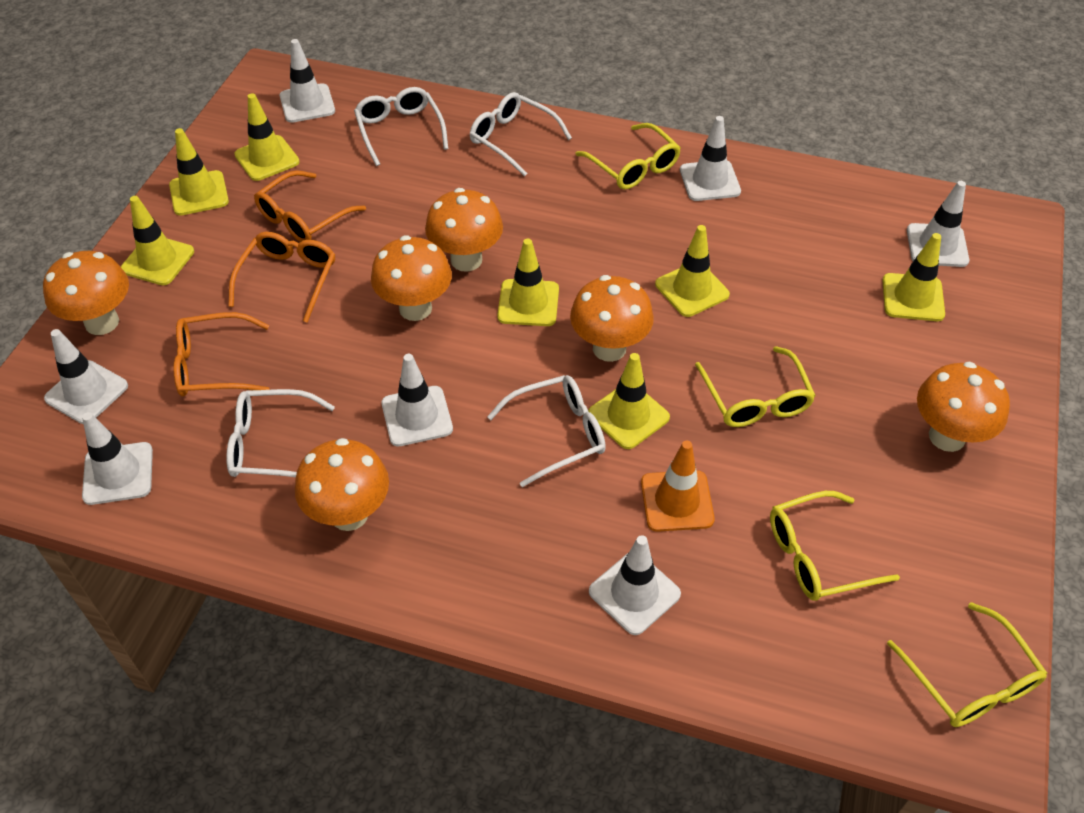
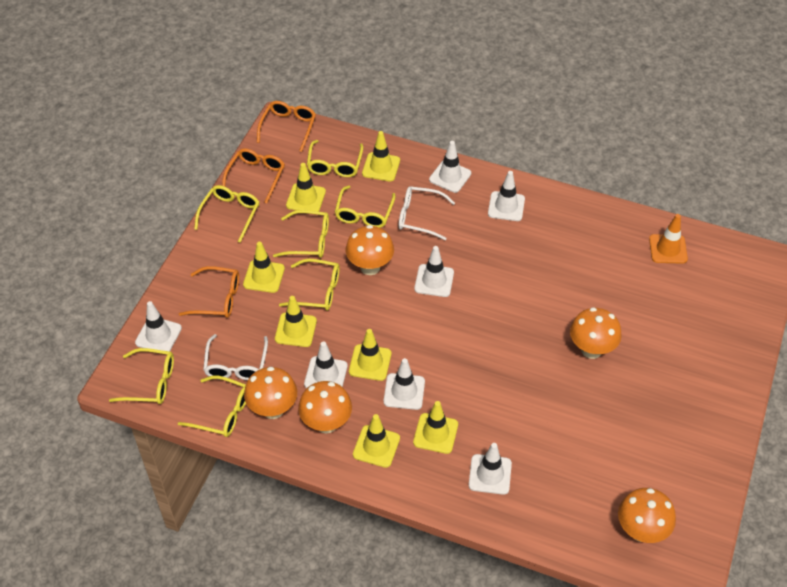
orange mushroom: [43,251,129,335] [295,438,389,531] [371,235,452,321] [425,188,503,272] [570,275,654,362] [917,362,1010,452] = 6 -> [244,367,297,419] [298,381,352,433] [346,225,394,275] [570,307,622,359] [618,488,676,543] = 5
white glasses: [226,389,335,478] [354,87,448,166] [470,92,572,176] [487,375,606,487] = 4 -> [203,334,268,380] [399,186,455,240] = 2
yellow glasses: [575,123,681,189] [695,346,816,427] [770,491,900,601] [887,602,1047,727] = 4 -> [109,348,174,404] [178,376,246,437] [194,185,259,243] [273,210,329,258] [279,259,340,310] [307,140,364,177] [335,185,396,228] = 7

